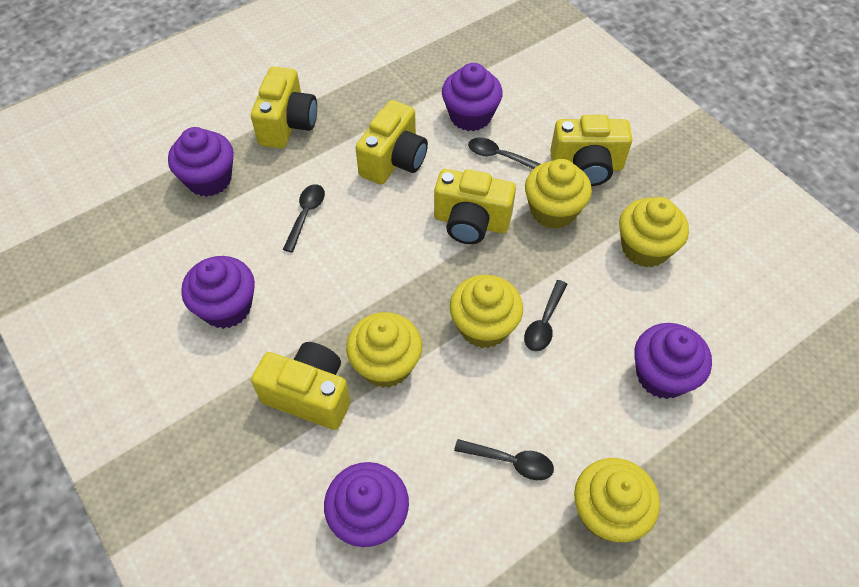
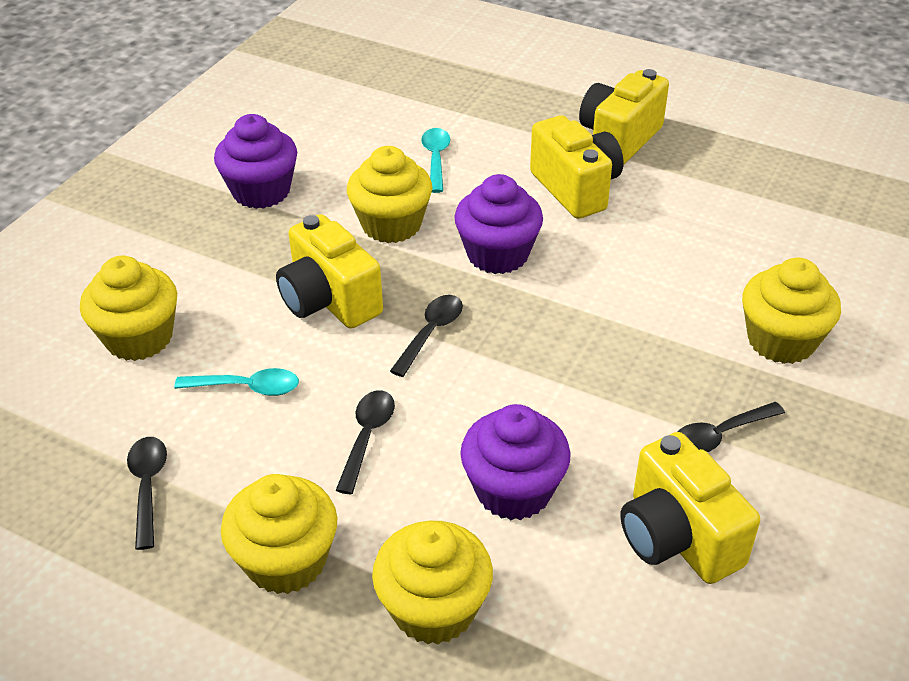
purple cupcake: [168,127,234,197] [181,256,255,329] [324,462,409,547] [442,63,503,131] [634,323,712,399] = 5 -> [214,114,297,209] [454,174,543,274] [460,404,571,520] = 3
turquoise spoon: none = 0 -> [174,368,299,396] [421,128,450,193] = 2
yellow camera: [251,66,317,149] [251,342,351,430] [355,100,428,185] [434,169,516,244] [550,115,632,186] = 5 -> [276,214,383,329] [530,115,624,219] [579,69,669,165] [620,432,760,584] = 4

